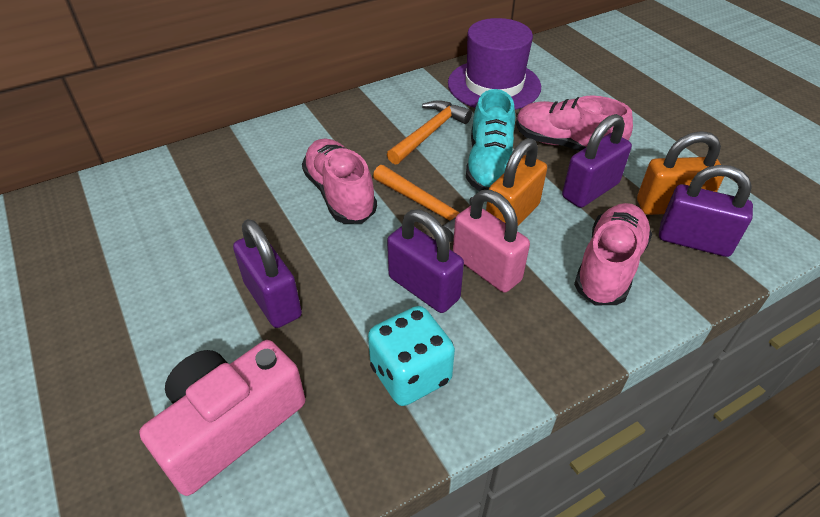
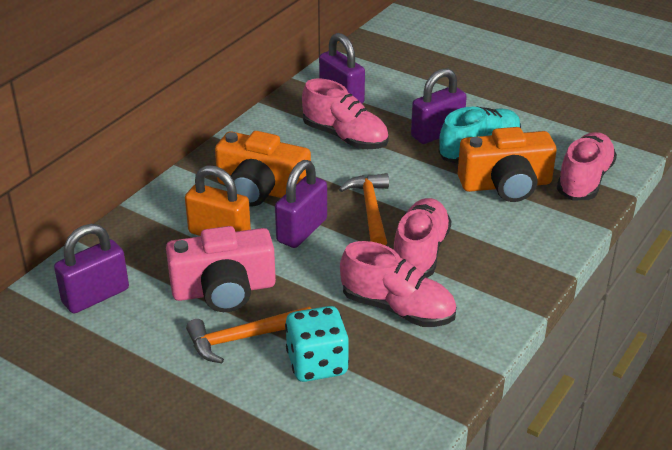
orange camera: none = 0 -> [215,131,311,206] [457,127,557,202] = 2
orange padlock: [486,138,547,226] [637,131,724,215] = 2 -> [185,165,251,236] = 1
pink padlock: [453,190,530,293] = 1 -> none = 0
pink shoe: [302,139,377,223] [516,96,633,151] [574,203,652,305] = 3 -> [302,78,389,149] [340,241,456,327] [394,198,452,278] [557,132,617,200] = 4
purple hat: [448,18,541,110] = 1 -> none = 0

